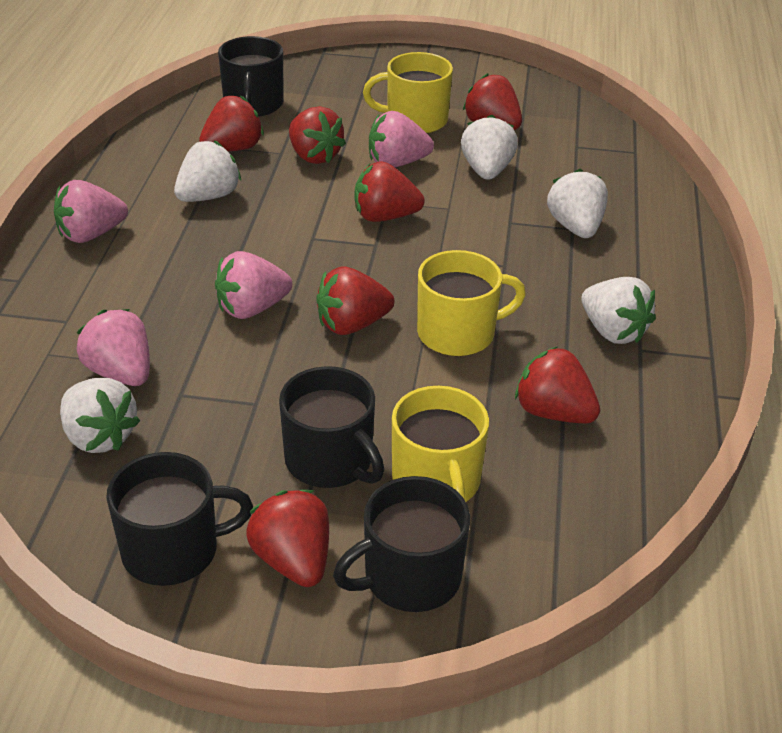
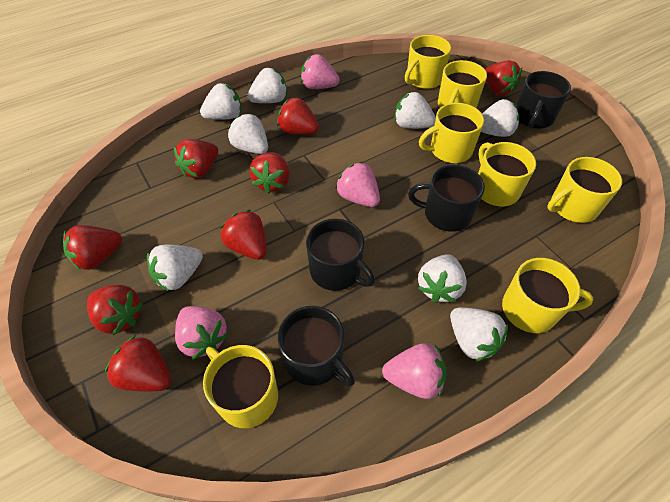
red strawberry: [199,95,264,151] [246,490,329,587] [289,106,346,164] [316,266,394,335] [355,161,425,222] [463,73,522,130] [515,347,600,424] = 7 -> [63,225,122,271] [87,285,143,336] [105,335,171,392] [174,139,218,178] [220,210,267,260] [249,152,290,194] [277,97,319,135] [485,60,522,96] = 8
white strawberry: [60,378,140,453] [174,140,241,202] [461,115,518,180] [547,169,608,238] [581,277,656,344] = 5 -> [147,245,203,291] [200,83,241,120] [228,113,268,154] [248,68,288,103] [394,92,436,129] [418,254,467,303] [450,307,508,362] [481,99,519,137] = 8
yellow mug: [363,52,453,133] [392,386,489,502] [417,250,526,356] = 3 -> [203,345,278,428] [405,35,451,89] [419,103,484,163] [438,60,487,108] [478,142,536,207] [502,258,594,333] [547,157,622,223] = 7

